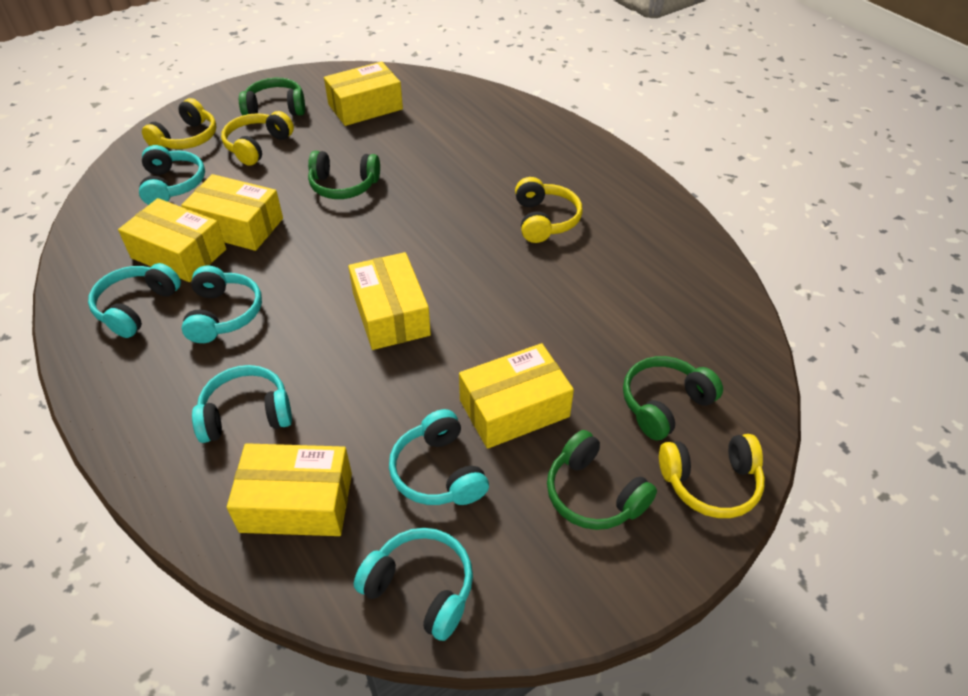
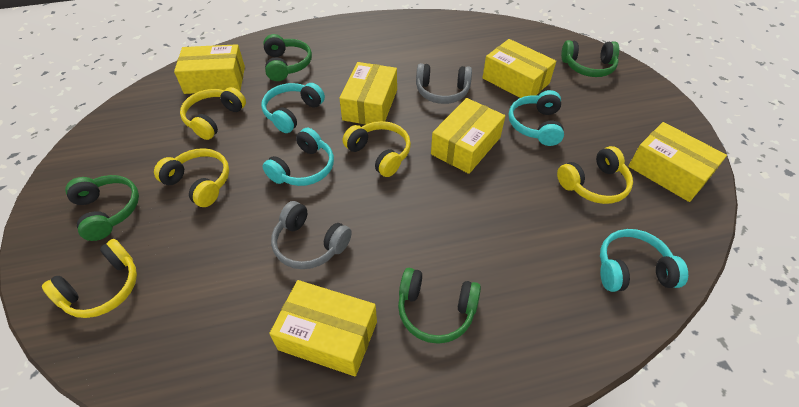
grey headphones: none = 0 -> [271,201,352,269] [416,63,472,104] = 2
turquoise headphones: [88,263,181,338] [139,145,205,205] [181,266,262,343] [192,365,292,443] [354,528,473,641] [389,409,489,505] = 6 -> [261,83,325,133] [262,128,334,186] [509,90,564,146] [600,229,688,292] = 4
yellow headphones: [142,98,217,149] [221,111,294,166] [515,177,583,243] [659,434,765,518] = 4 -> [42,239,137,318] [154,148,229,207] [180,87,246,140] [343,121,411,177] [557,146,633,204] = 5

